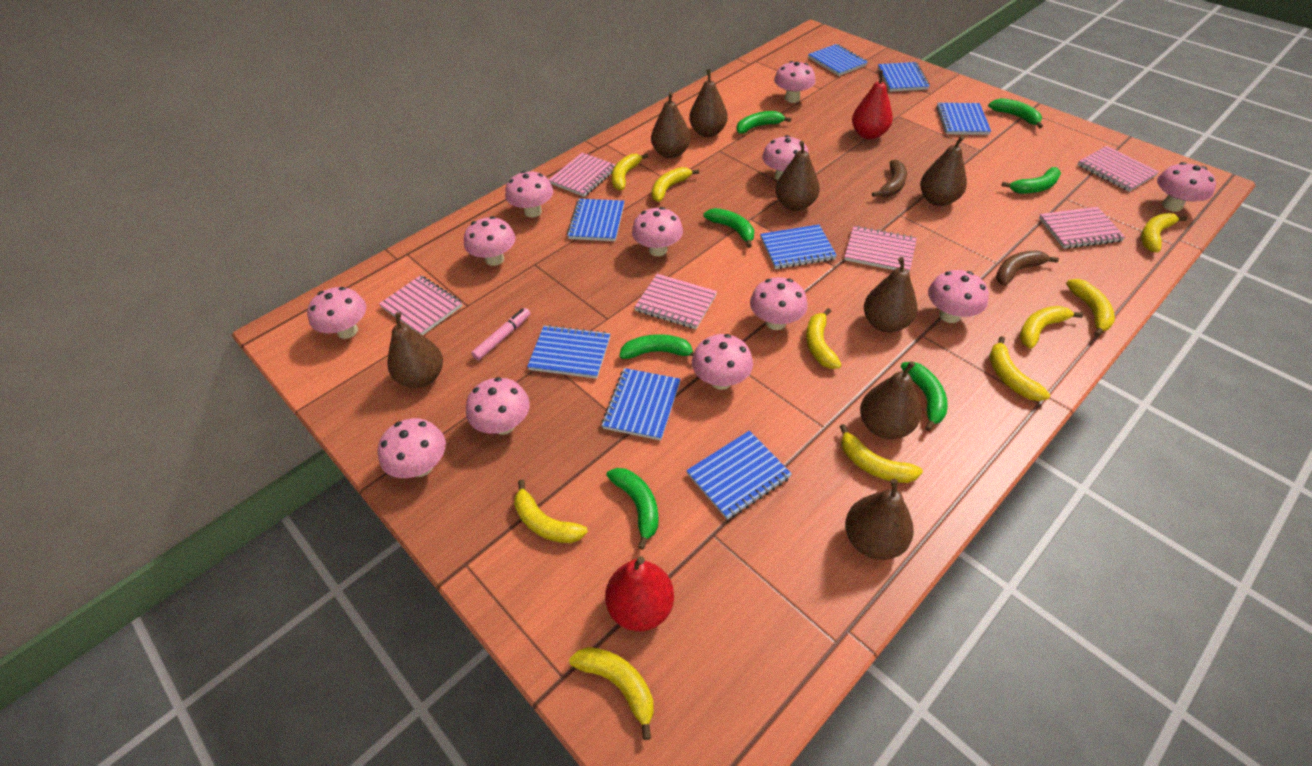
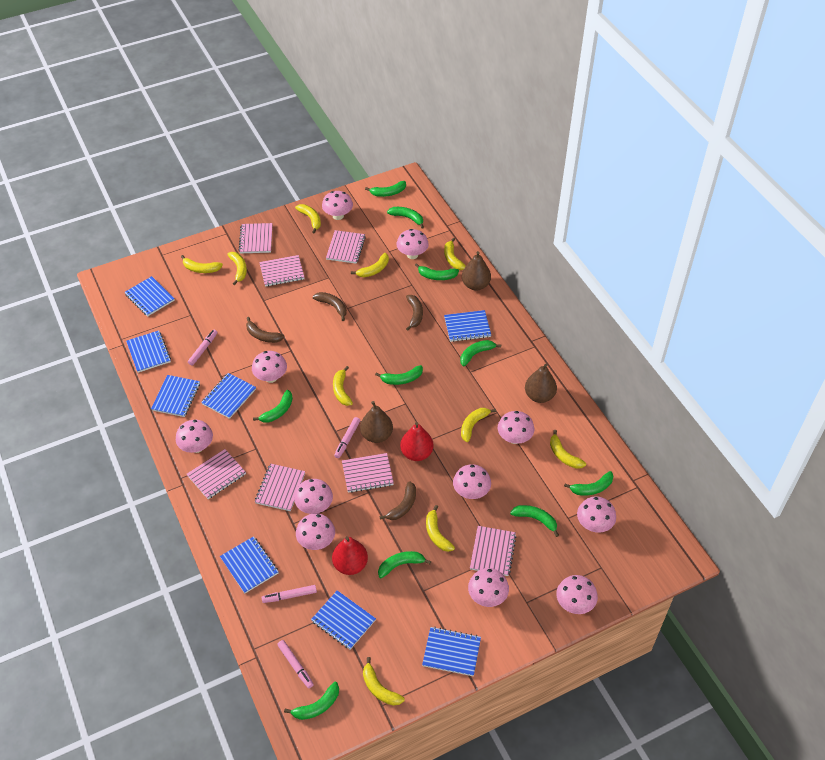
brown banana: [872,160,907,197] [996,251,1059,286] = 2 -> [246,317,284,343] [313,292,347,321] [380,481,416,520] [406,295,423,330] = 4
brown pear: [387,312,443,388] [651,92,690,158] [689,69,728,137] [775,141,820,211] [845,479,914,560] [860,361,921,439] [864,257,918,333] [920,136,967,206] = 8 -> [360,401,393,443] [462,251,491,291] [525,364,557,403] = 3
green banana: [607,468,659,550] [619,334,694,359] [704,208,754,248] [736,111,791,134] [901,362,948,431] [988,98,1043,128] [1001,167,1061,194] = 7 -> [253,390,293,423] [284,682,339,720] [365,181,406,197] [375,365,423,385] [378,551,431,578] [387,207,424,228] [415,263,459,280] [460,340,501,366] [510,505,559,537] [564,471,613,496] = 10
pink marker: [471,308,531,361] = 1 -> [188,330,217,365] [261,585,317,603] [277,640,314,688] [334,417,360,458] = 4
pink mushroom: [307,287,366,339] [378,418,446,478] [464,216,515,266] [466,377,530,435] [505,171,553,218] [632,207,683,256] [692,334,753,390] [750,277,808,330] [762,135,809,180] [774,61,816,103] [928,270,989,323] [1157,162,1216,212] = 12 -> [176,420,213,453] [252,351,287,383] [294,479,333,514] [296,513,335,550] [322,191,353,220] [396,229,429,259] [453,464,491,499] [468,568,509,607] [498,411,534,444] [556,575,598,614] [577,496,616,533] = 11
pink notebook: [379,275,463,335] [549,153,616,197] [634,274,717,329] [844,226,917,272] [1039,207,1126,249] [1078,146,1159,192] = 6 -> [187,449,246,499] [239,223,272,254] [255,463,305,511] [259,255,305,287] [326,230,366,264] [342,453,394,493] [470,526,517,576] = 7

